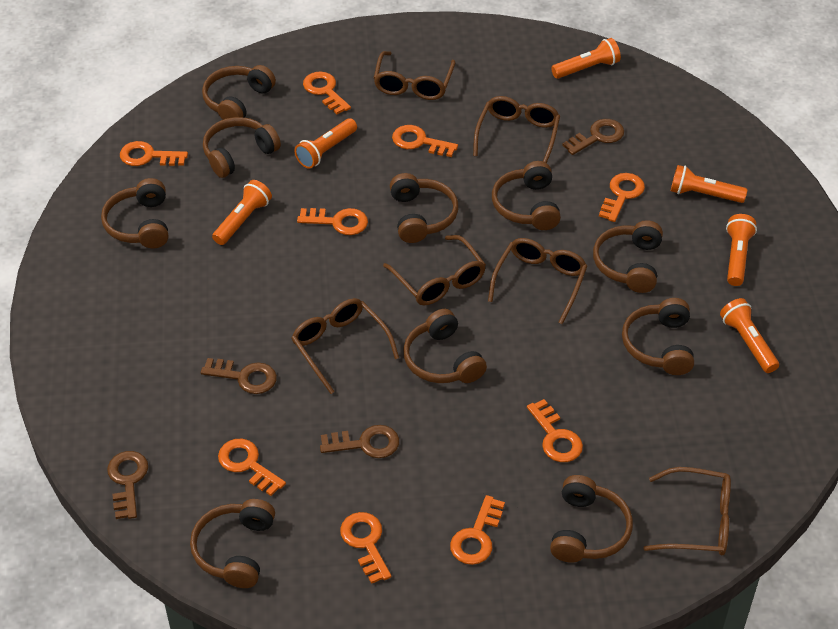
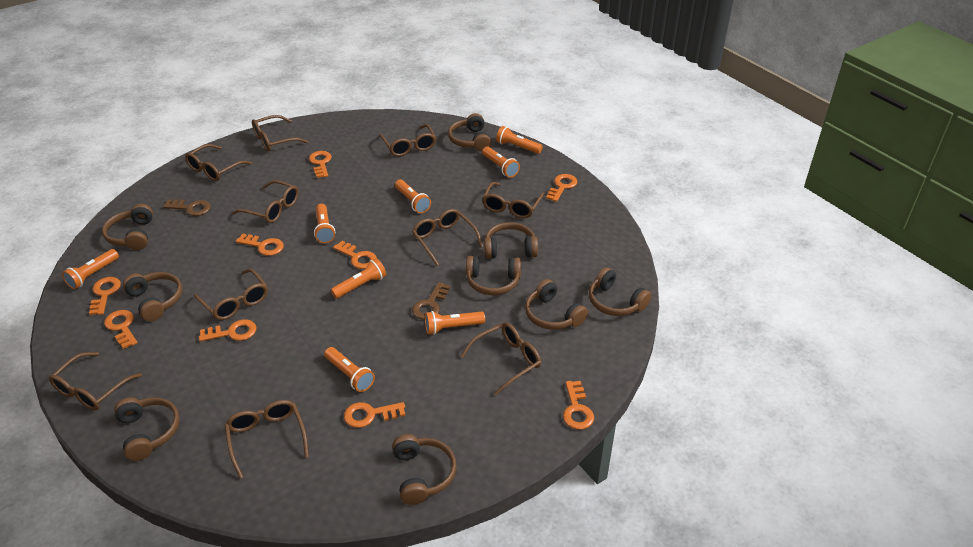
brown glasses: [292,298,399,394] [373,51,456,100] [383,235,486,305] [473,96,560,163] [488,238,587,324] [643,467,731,556] = 6 -> [49,352,142,410] [185,144,252,181] [194,269,268,320] [225,400,309,479] [232,180,299,223] [252,115,308,151] [379,124,436,157] [412,209,483,266] [460,322,541,395] [482,182,545,219] = 10
brown headphones: [101,178,168,248] [190,499,275,588] [202,65,276,120] [203,117,281,178] [390,173,458,243] [403,309,487,383] [492,161,561,230] [550,475,633,563] [593,220,663,293] [622,298,694,375] = 10 -> [102,204,153,250] [114,397,180,461] [123,272,182,322] [392,434,457,505] [448,113,491,151] [466,256,521,295] [484,222,538,259] [525,279,588,330] [589,267,652,316] = 9
brown key: [107,451,148,519] [201,358,277,394] [320,425,399,458] [562,119,624,155] = 4 -> [163,199,211,216] [412,282,450,320] = 2
orange flashlight: [212,180,272,245] [294,118,357,169] [551,38,621,79] [671,165,747,203] [720,298,779,373] [726,214,757,286] = 6 -> [62,249,119,289] [314,204,335,243] [324,347,375,392] [331,258,386,299] [395,179,431,213] [425,311,485,335] [482,147,520,177] [496,126,543,154] = 8

